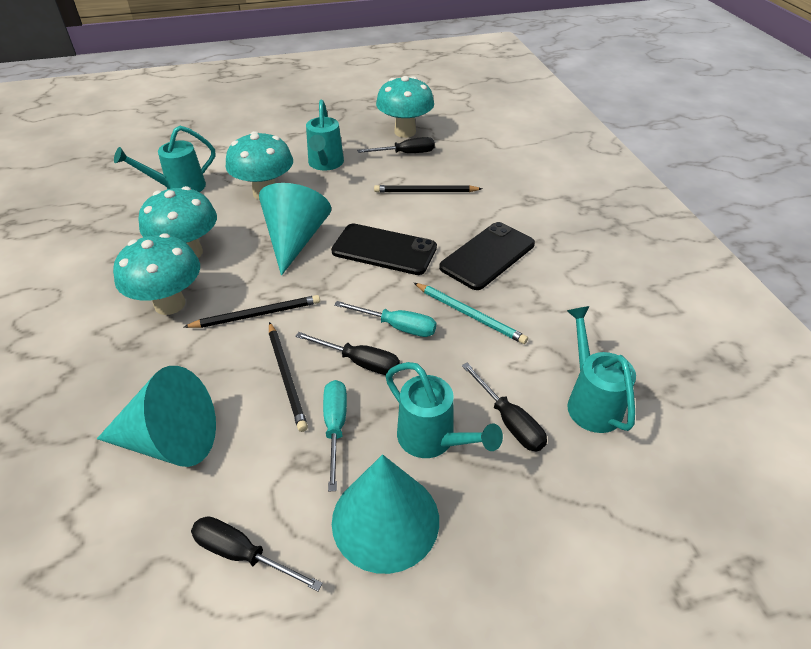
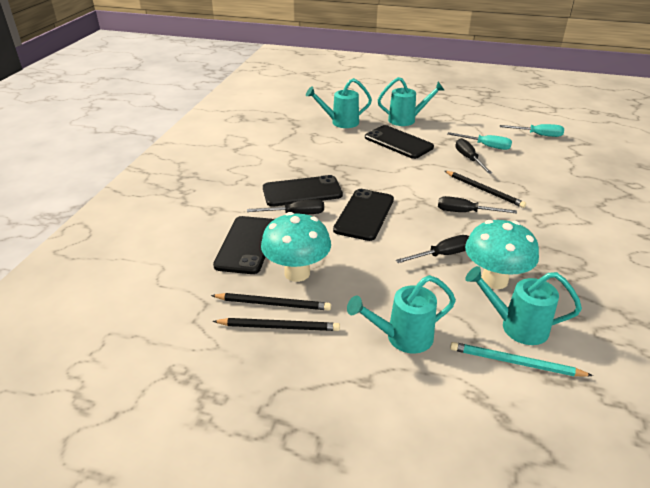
black phone: [331,223,437,275] [439,222,535,290] = 2 -> [213,216,274,274] [263,175,343,207] [333,189,394,241] [365,125,434,159] = 4
turquoise cone: [97,366,216,467] [259,183,331,276] [332,454,439,574] = 3 -> none = 0
turquoise mushroom: [113,233,200,315] [138,186,217,258] [226,131,293,200] [376,76,434,138] = 4 -> [261,212,331,282] [465,220,539,289] = 2

